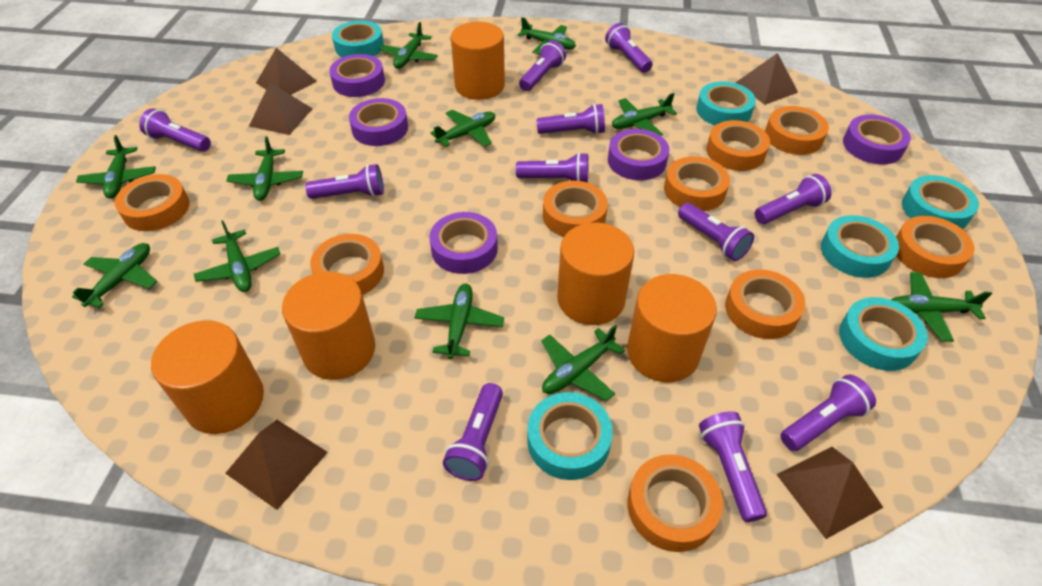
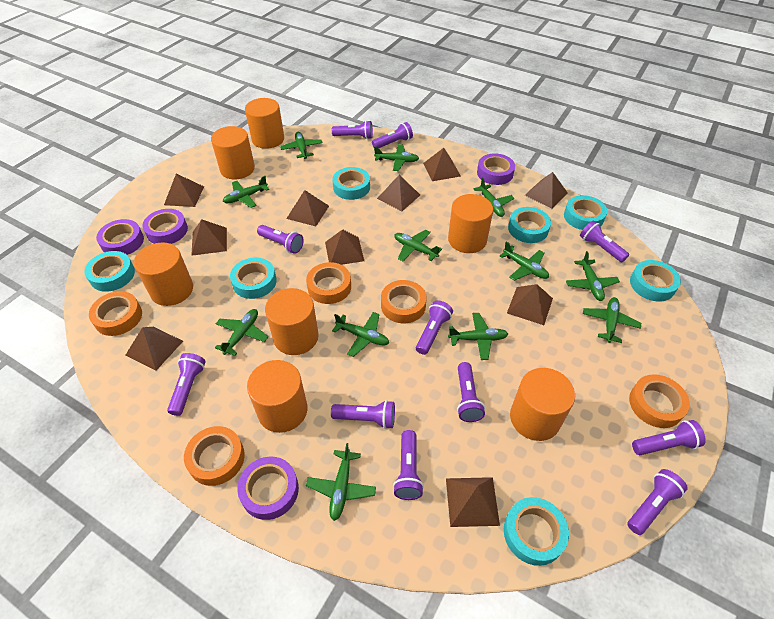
brown pyramid: [225,420,328,510] [249,83,313,135] [256,48,317,95] [735,53,798,105] [776,447,884,539] = 5 -> [126,327,183,371] [164,174,204,207] [191,219,227,256] [286,190,329,226] [325,229,364,265] [377,175,420,211] [423,148,461,181] [446,477,500,527] [507,284,553,325] [525,172,568,209] = 10
green plane: [72,243,157,308] [76,135,156,198] [194,220,280,292] [226,136,303,201] [379,22,438,69] [415,284,504,359] [430,110,495,147] [518,17,576,55] [541,325,625,401] [612,93,677,136] [891,272,992,342] = 11 -> [215,309,268,356] [223,176,269,208] [280,132,323,159] [306,443,376,521] [332,312,389,357] [374,144,419,171] [394,230,442,261] [448,313,508,360] [473,177,514,217] [500,242,549,281] [566,251,620,301] [583,297,641,343] = 12
orange cylinder: [151,320,264,434] [282,272,375,380] [451,22,505,100] [557,223,634,325] [627,274,717,382] = 5 -> [134,243,193,306] [211,126,255,179] [245,98,284,149] [247,360,307,433] [265,288,319,355] [448,194,493,253] [510,368,575,441] = 7
orange tape: [115,174,190,231] [310,234,384,295] [543,181,608,237] [628,454,723,552] [664,157,730,211] [706,120,770,171] [725,269,805,339] [765,106,829,155] [896,216,975,278] = 9 -> [89,291,142,336] [184,426,245,486] [306,262,351,304] [381,280,427,323] [629,374,690,428] = 5
purple tape: [329,54,385,97] [349,98,408,146] [429,212,498,274] [608,129,669,180] [843,115,911,164] = 5 -> [96,219,144,255] [142,209,188,244] [237,457,299,520] [477,153,515,185] = 4
turquoise tape: [332,20,384,57] [527,392,613,480] [696,81,756,125] [821,215,899,278] [839,297,928,371] [902,175,979,229] = 6 -> [84,251,135,292] [230,258,277,299] [332,167,370,200] [504,497,569,566] [508,207,551,243] [564,195,607,230] [630,260,681,301] = 7

